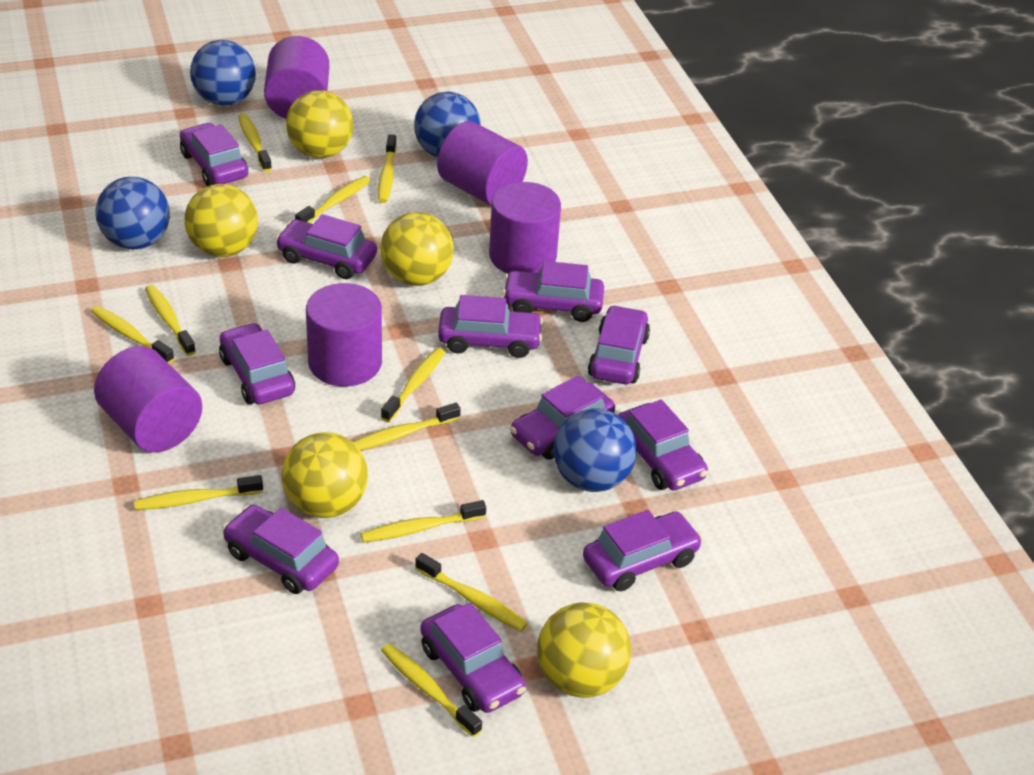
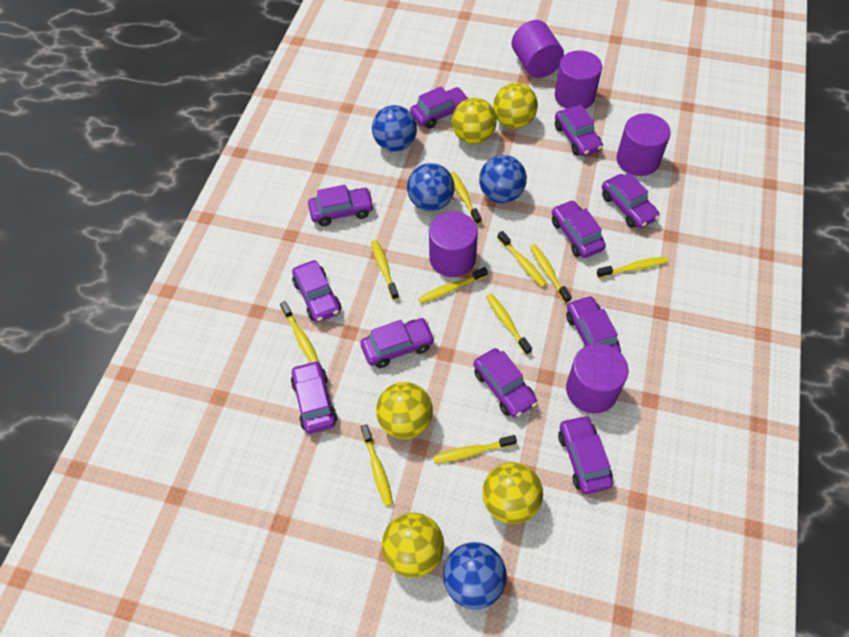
yellow toothbrush: [91,306,174,364] [134,475,263,510] [145,285,196,356] [238,113,272,172] [295,176,371,223] [353,403,461,451] [361,500,486,542] [378,134,397,203] [381,347,445,422] [381,643,482,737] [415,553,528,632] = 11 -> [280,301,319,363] [361,424,393,507] [371,240,399,300] [418,267,488,303] [433,435,517,463] [450,172,481,225] [486,294,532,355] [497,231,547,287] [530,245,572,304] [597,257,668,278] = 10

